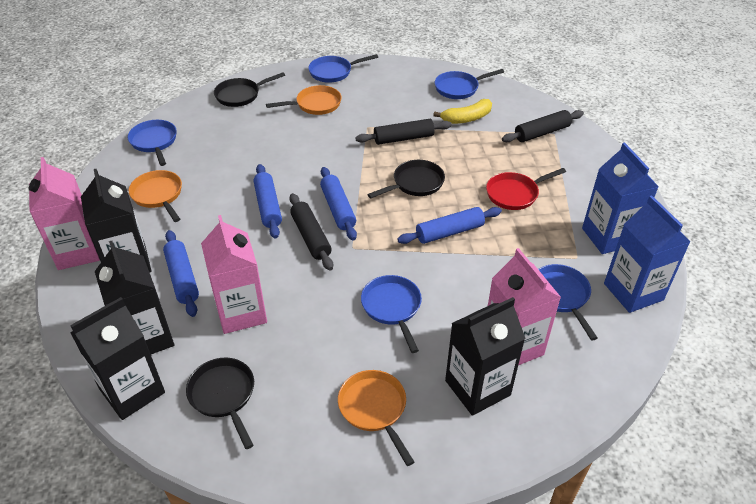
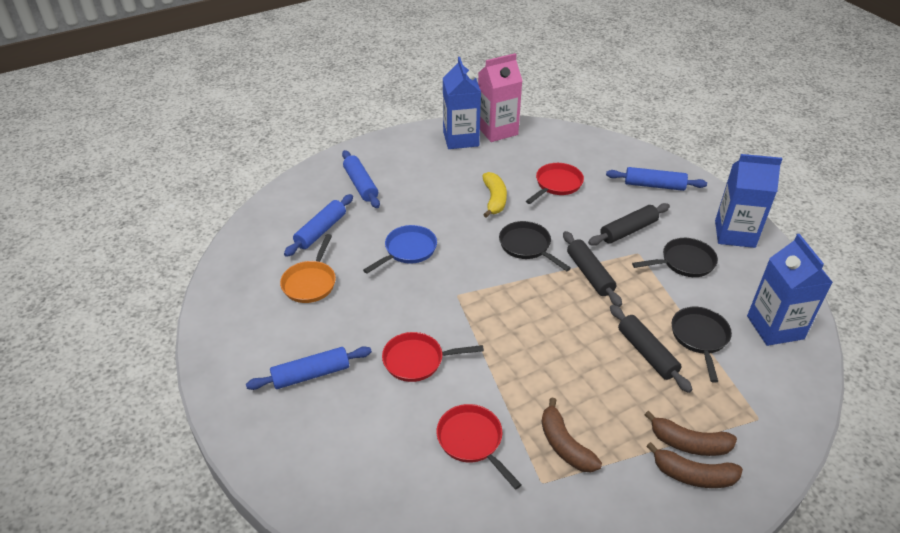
black carton: [70,297,165,420] [81,169,152,273] [95,241,174,354] [445,297,526,416] = 4 -> none = 0
blue carton: [582,143,659,254] [604,195,691,313] = 2 -> [443,57,481,149] [715,154,782,248] [747,234,833,346] = 3
blue pan: [128,120,177,166] [308,54,378,83] [361,275,422,353] [435,69,504,99] [538,264,598,341] = 5 -> [363,225,437,274] = 1
brown banana: none = 0 -> [542,397,602,472] [645,411,737,456] [646,442,743,488] = 3
orange pan: [129,170,182,222] [266,85,342,115] [338,370,414,466] = 3 -> [280,234,336,303] = 1
pink carton: [29,157,100,270] [201,215,267,334] [488,248,561,365] = 3 -> [478,53,522,142] = 1
red pan: [486,168,566,210] = 1 -> [382,332,484,382] [436,404,522,490] [526,163,584,204] = 3

